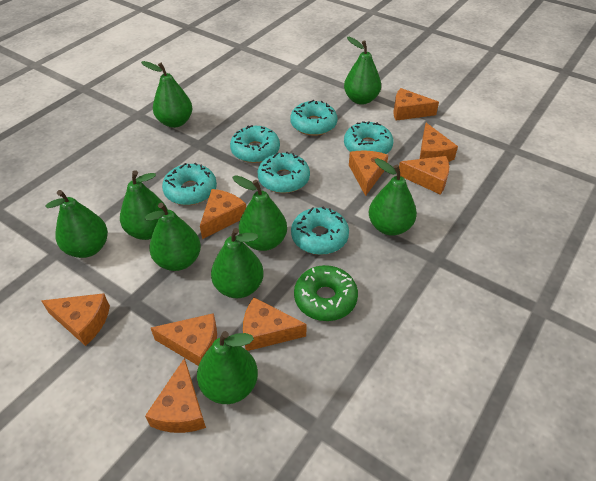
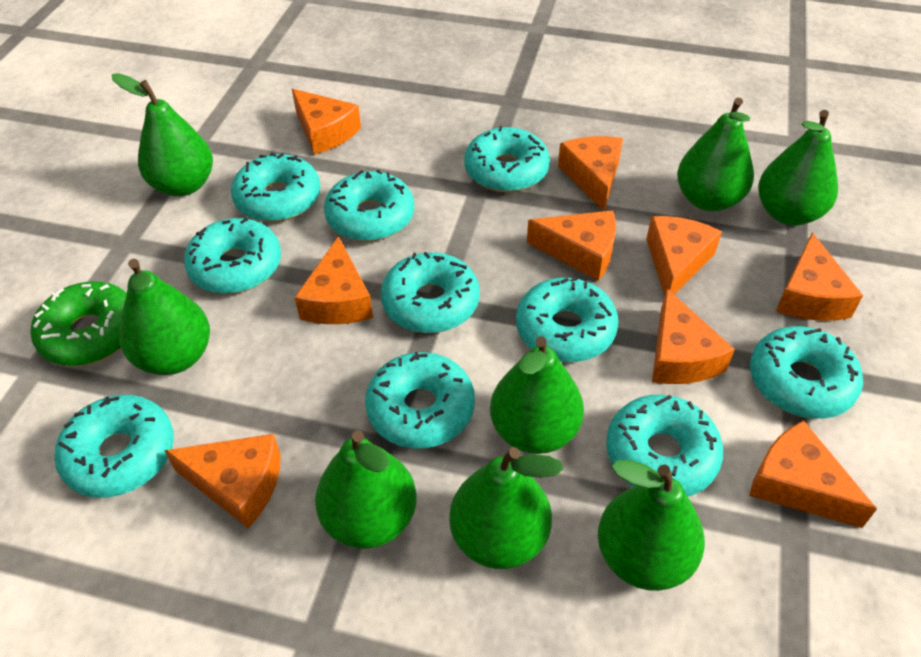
green pear: [46,190,108,258] [120,170,168,240] [141,61,192,128] [145,203,201,271] [197,331,258,404] [211,228,264,298] [232,175,287,251] [344,37,381,105] [369,158,417,236] = 9 -> [112,73,213,196] [119,259,210,375] [315,430,417,549] [449,447,564,569] [490,336,584,454] [598,460,705,591] [677,97,754,211] [758,110,838,225] = 8
turquoise donut: [162,163,217,205] [230,125,280,163] [258,152,310,193] [290,100,337,136] [291,207,349,255] [344,121,393,154] = 6 -> [54,395,174,498] [184,218,281,294] [231,153,320,222] [324,169,414,241] [365,352,475,448] [381,252,480,333] [464,126,550,192] [516,277,619,362] [606,395,723,497] [750,326,863,419] = 10

